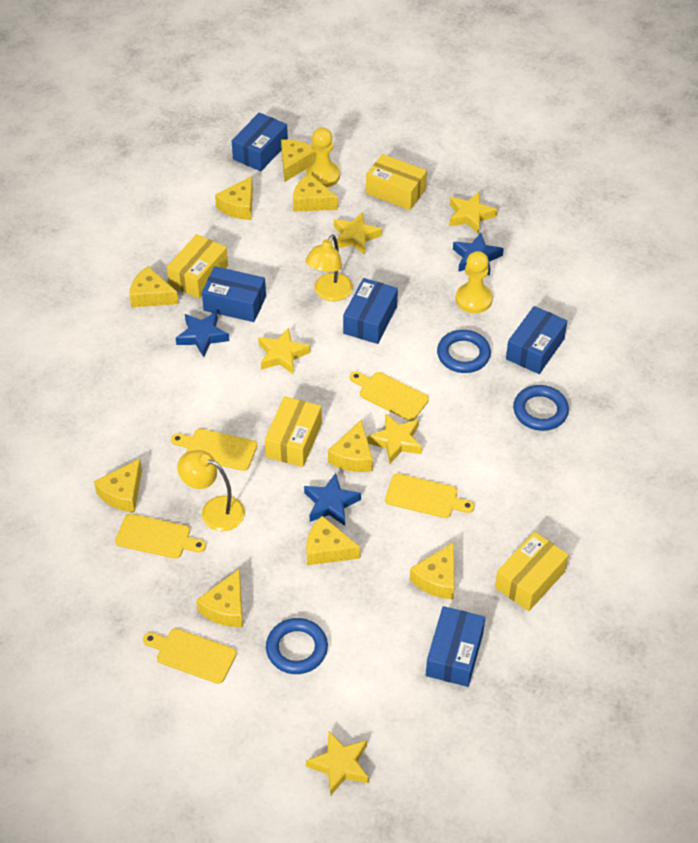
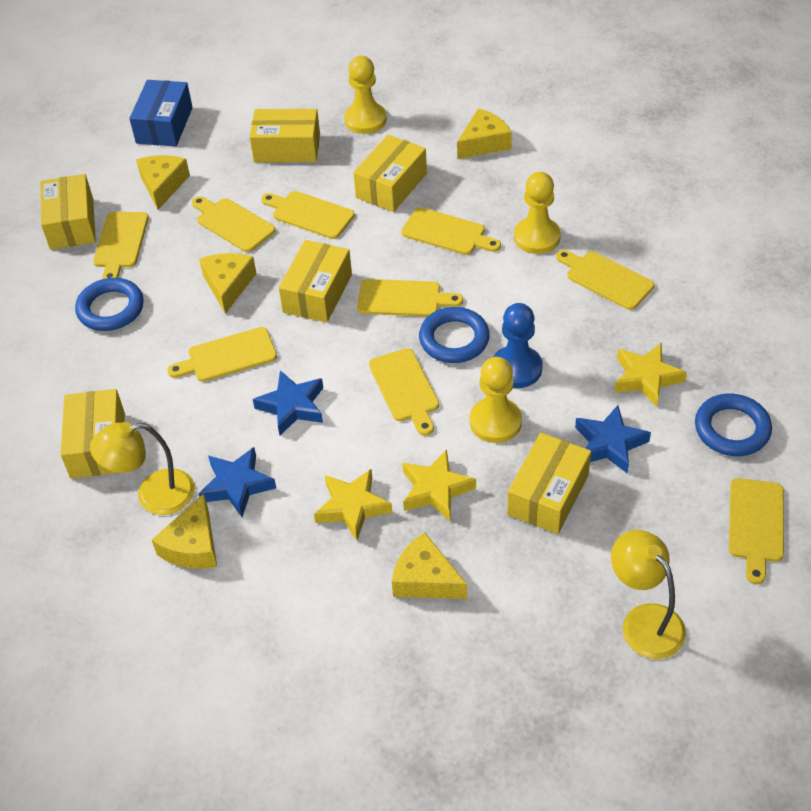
blue box: [202,266,266,322] [232,113,288,171] [343,278,398,344] [426,606,485,687] [506,306,567,374] = 5 -> [129,80,193,146] = 1
blue pawn: none = 0 -> [494,303,542,388] = 1
yellow box: [167,234,228,299] [265,396,322,467] [366,154,427,210] [495,532,569,611] = 4 -> [40,174,96,250] [60,389,125,479] [250,109,320,162] [279,240,352,323] [353,135,427,212] [507,433,591,534] = 6
yellow cheese: [94,458,142,512] [129,266,179,308] [196,569,243,627] [215,176,253,220] [281,139,316,182] [293,173,338,212] [306,516,360,565] [328,420,373,472] [410,542,454,599] = 9 -> [136,155,190,210] [152,494,217,569] [199,253,257,314] [392,532,467,599] [457,108,512,159] = 5
yellow cutting board: [115,514,206,559] [143,628,236,684] [171,428,257,471] [350,372,429,421] [385,473,475,518] = 5 -> [93,212,149,279] [167,327,277,382] [192,196,276,252] [261,191,355,239] [357,279,463,317] [369,348,439,436] [401,207,501,255] [556,250,654,310] [729,478,784,584] = 9
yellow pawn: [306,127,340,187] [456,251,493,313] = 2 -> [344,56,387,134] [470,357,522,443] [514,172,561,254] = 3
yellow star: [258,327,310,375] [306,731,369,795] [334,212,382,255] [367,413,422,464] [449,192,497,234] = 5 -> [314,469,392,540] [402,450,476,521] [614,343,687,407] = 3

